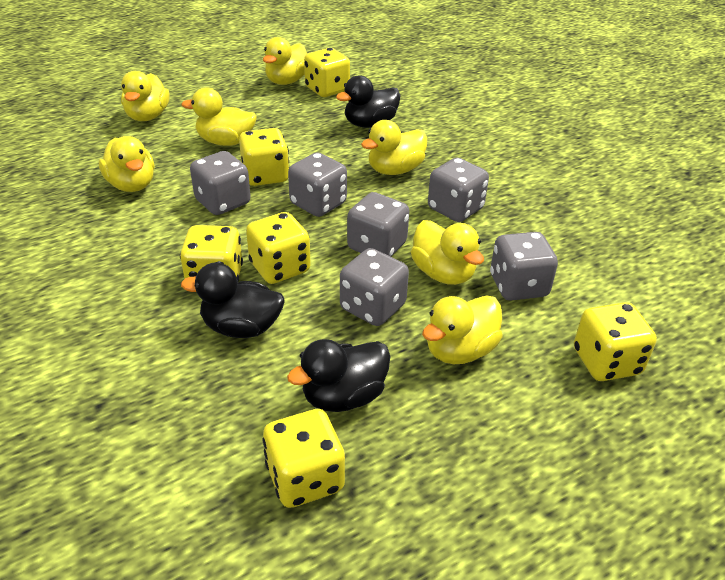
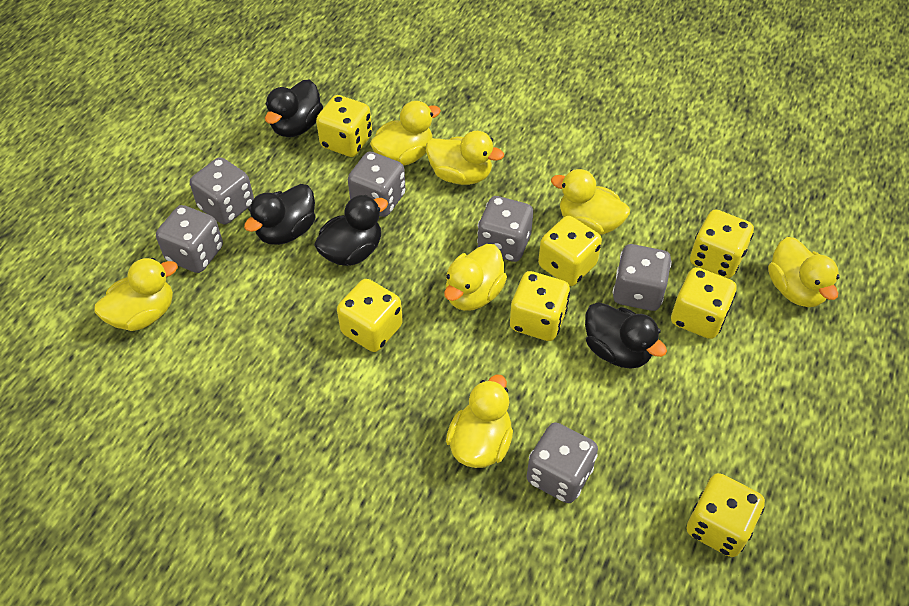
black duck: [181,263,285,338] [287,339,390,412] [336,75,401,128] = 3 -> [244,184,316,245] [265,79,323,137] [314,195,388,266] [585,302,667,369] = 4
yellow dice: [180,225,243,282] [239,128,289,186] [246,212,311,284] [262,409,345,508] [304,48,350,97] [574,302,657,381] = 6 -> [316,95,372,157] [337,279,403,352] [510,271,570,341] [538,216,602,286] [671,267,737,339] [687,473,765,557] [690,209,754,278] = 7

